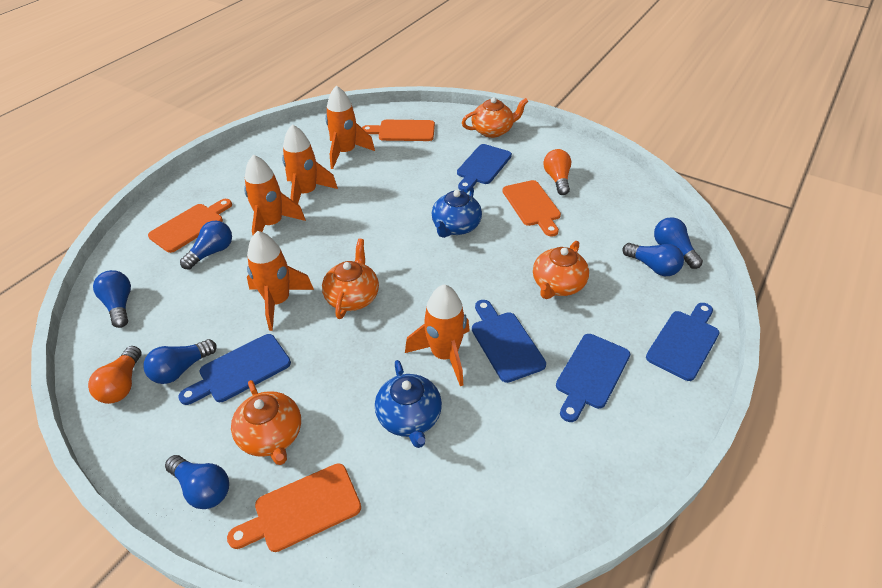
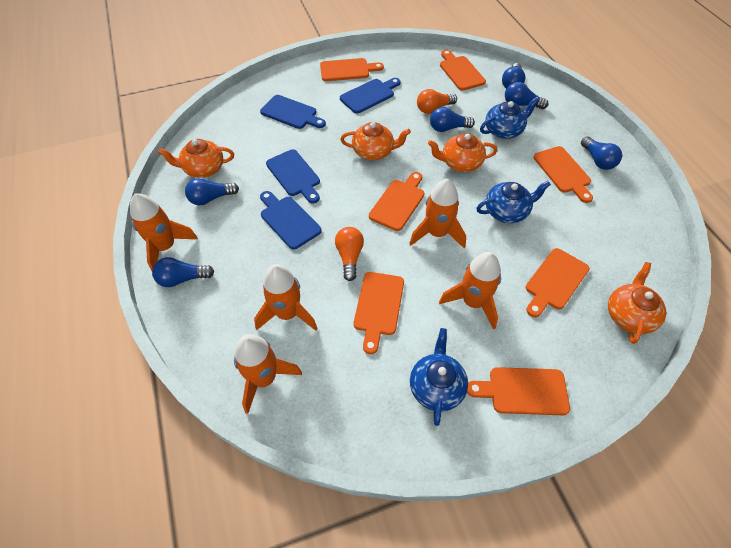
blue cutting board: [178,334,291,405] [457,144,512,191] [472,300,546,383] [556,334,630,422] [646,303,720,381] = 5 -> [260,95,326,129] [260,191,322,250] [266,149,320,203] [340,78,401,114] = 4
blue teapot: [375,360,442,448] [432,186,482,238] = 2 -> [410,328,468,426] [476,181,551,223] [480,97,540,139] = 3
orange cutting board: [148,199,232,253] [227,463,361,552] [362,120,435,141] [502,180,561,237] = 4 -> [320,58,384,81] [354,272,404,354] [369,172,424,231] [440,50,486,91] [467,367,570,415] [526,248,589,317] [533,146,593,203] = 7

